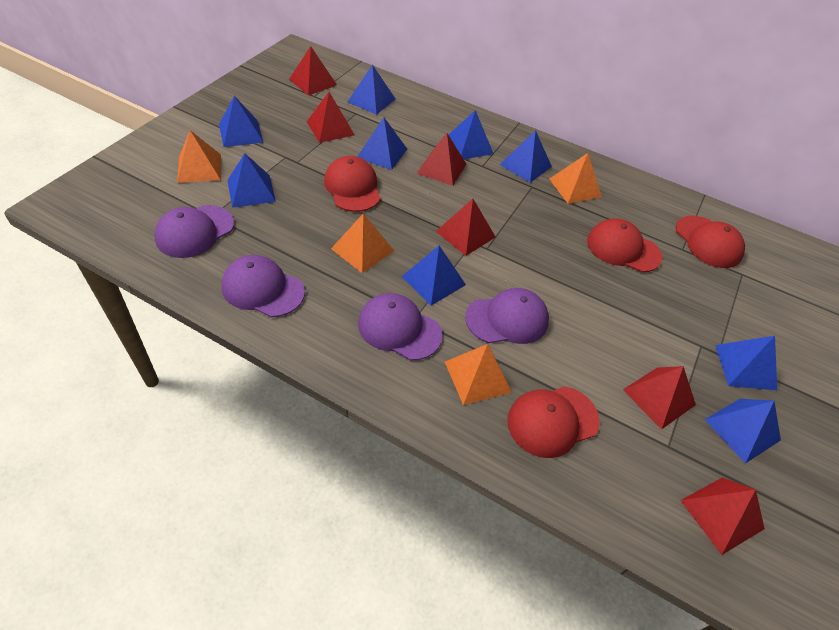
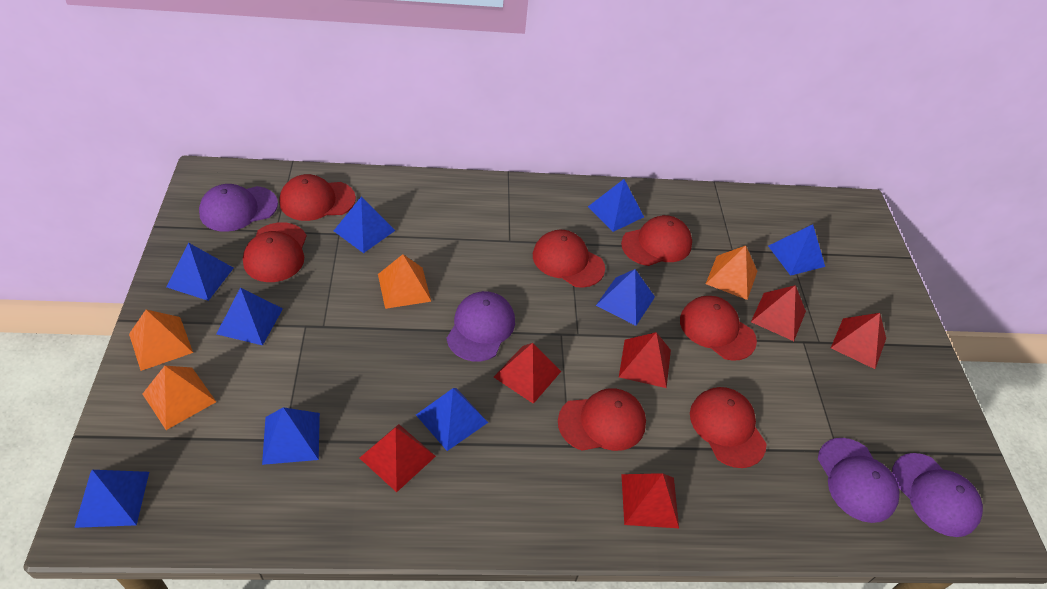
red cap: [324,156,381,212] [507,386,600,458] [587,218,662,272] [676,216,745,268] = 4 -> [243,222,307,282] [279,174,356,221] [533,230,605,288] [558,388,646,451] [621,215,692,266] [680,296,757,361] [690,387,766,468] = 7

